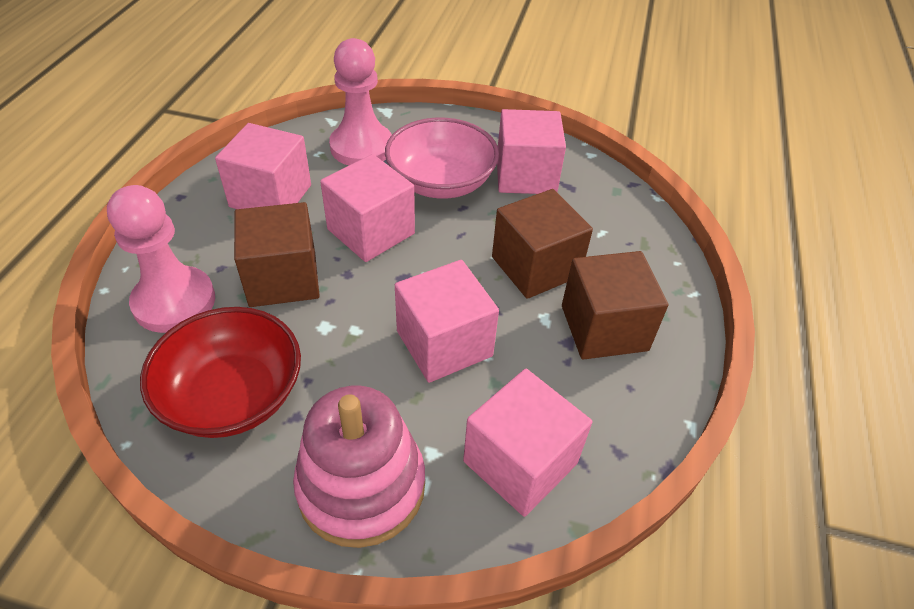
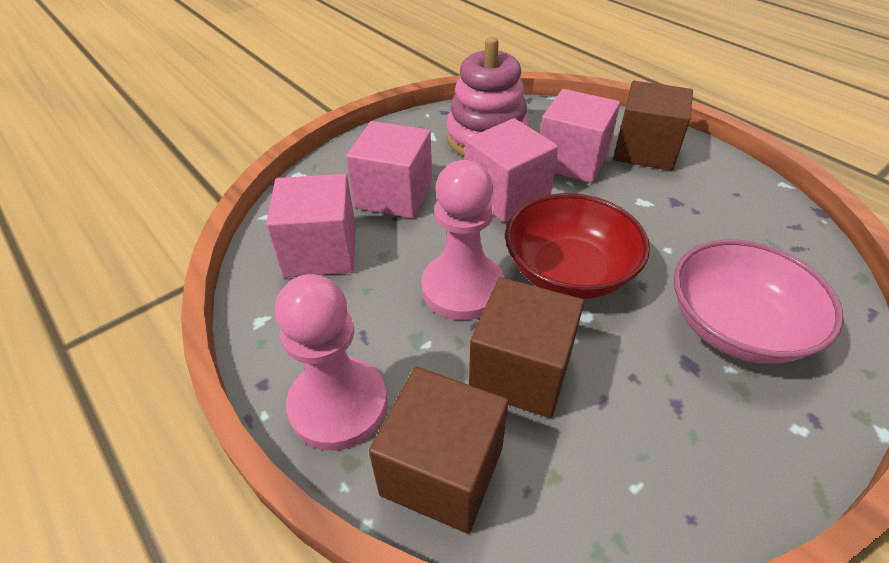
pink cube: [215,123,311,209] [320,154,415,262] [395,260,499,383] [463,369,592,517] [497,109,566,194] = 5 -> [266,174,356,277] [346,121,432,218] [465,118,558,222] [540,89,620,183] = 4

